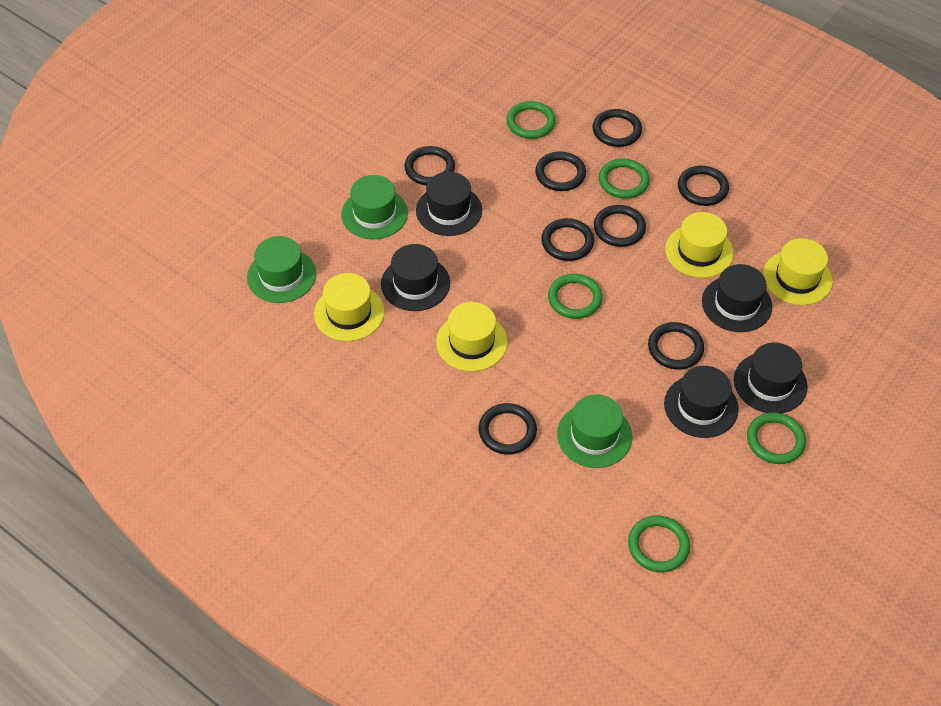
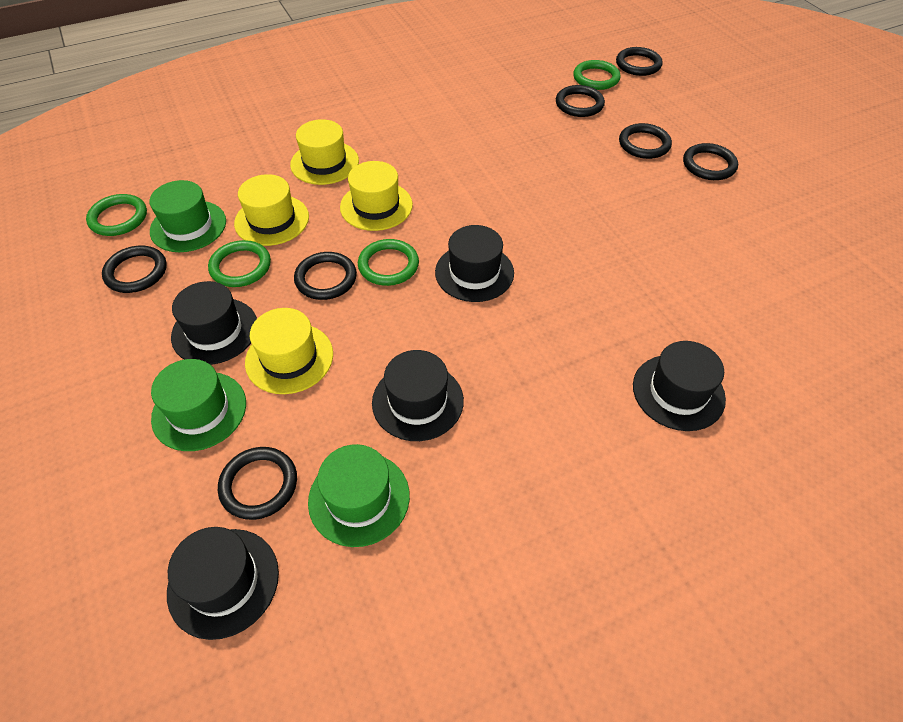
black ring: [405,146,455,185] [479,403,537,455] [535,151,586,191] [541,218,594,261] [593,109,642,147] [594,205,646,247] [648,322,704,370] [678,166,729,206] = 8 -> [102,246,167,293] [218,447,297,520] [294,252,357,300] [556,85,605,117] [616,47,663,76] [619,123,672,159] [683,143,738,180] = 7
green ring: [506,101,556,139] [548,274,602,319] [599,159,650,199] [628,515,690,572] [747,412,806,464] = 5 -> [86,194,147,236] [208,240,271,287] [358,239,419,286] [573,60,621,90] = 4

